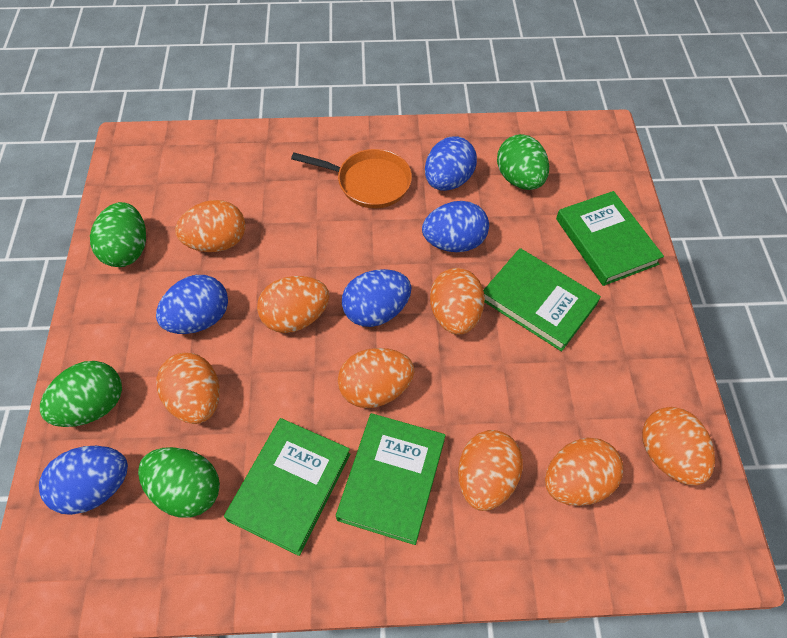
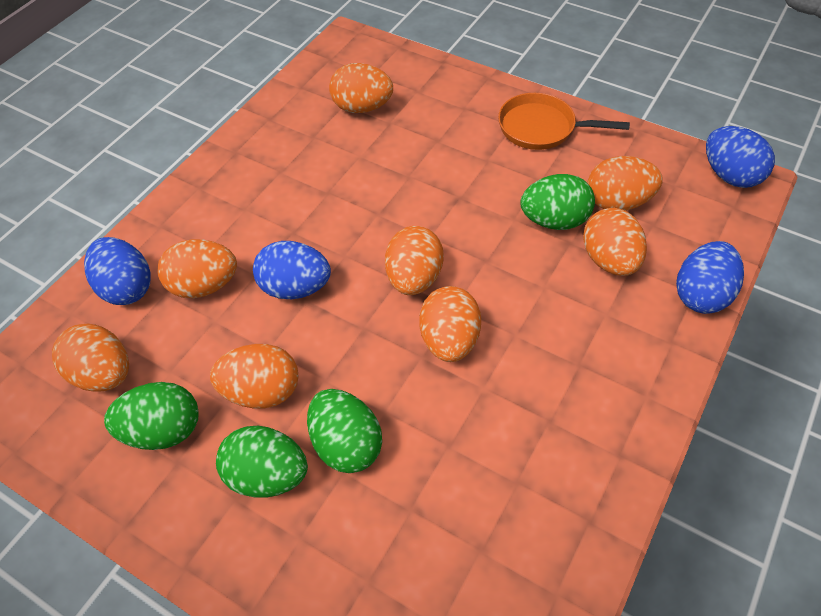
blue egg: [39,446,128,515] [156,275,228,334] [342,269,411,327] [422,201,489,252] [425,136,477,191] = 5 -> [84,237,151,305] [253,241,331,299] [676,241,744,314] [706,126,775,188] = 4
green book: [224,418,351,556] [336,413,446,545] [483,248,601,352] [556,191,664,286] = 4 -> none = 0

